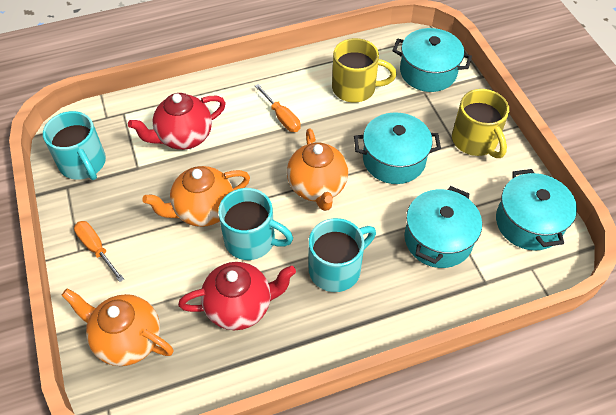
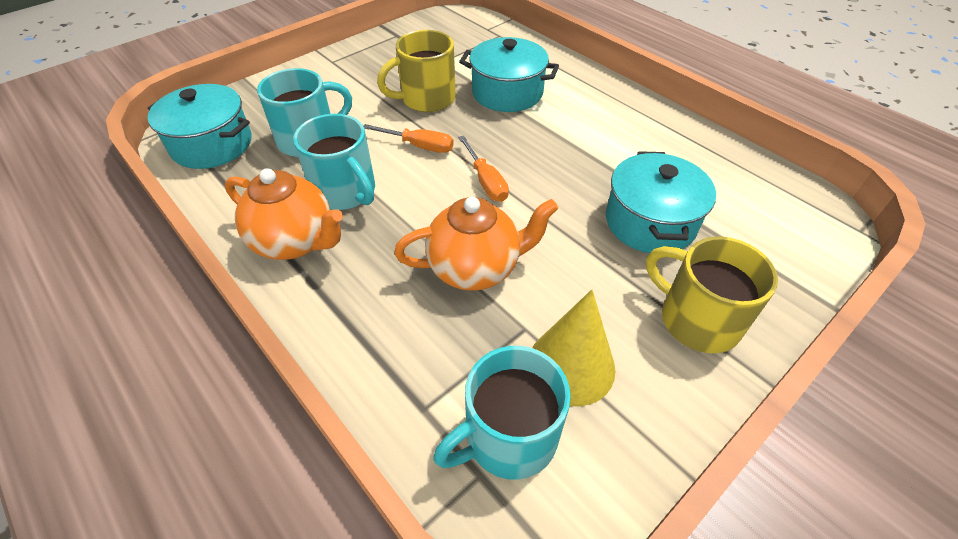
orange teapot: [61,289,173,366] [142,166,250,227] [287,128,348,211] = 3 -> [225,168,343,260] [394,197,558,291] = 2
red teapot: [128,93,226,150] [178,262,296,330] = 2 -> none = 0
turquoise pot: [354,112,441,184] [392,28,472,92] [405,186,482,268] [496,169,577,251] = 4 -> [147,84,251,169] [459,37,559,112] [606,151,716,253] = 3
yellow cone: none = 0 -> [532,290,615,406] = 1

